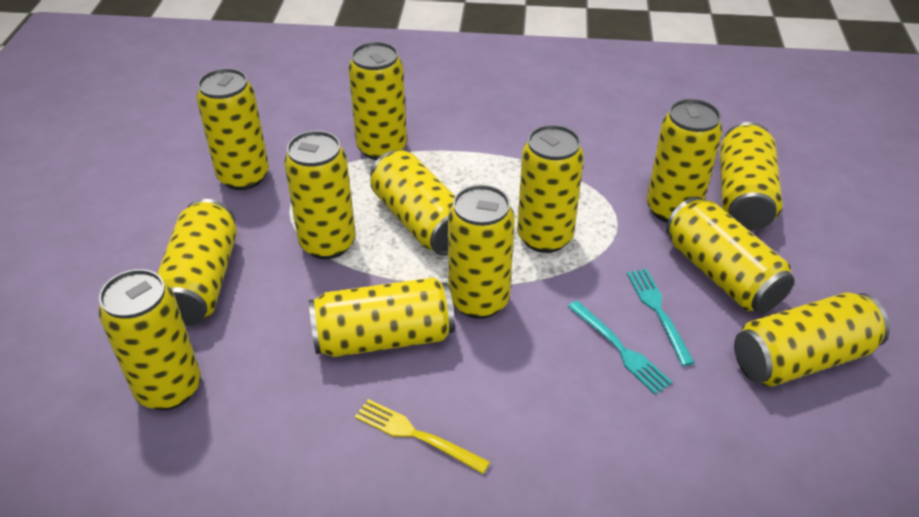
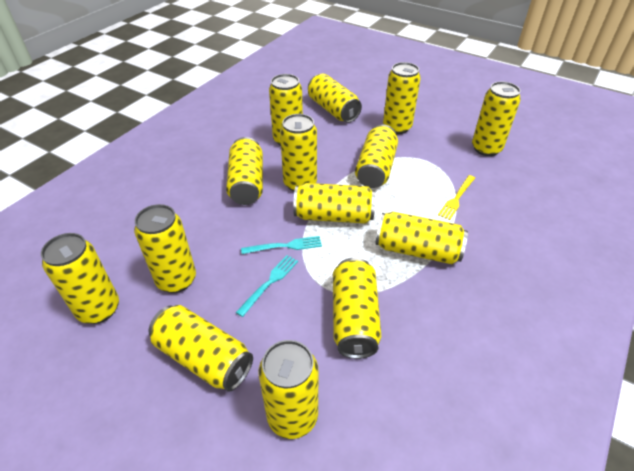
yellow can: [98,269,201,410] [157,199,237,326] [196,68,269,190] [284,131,356,259] [309,277,455,357] [348,42,407,160] [370,150,455,255] [448,185,515,319] [517,125,584,253] [647,99,722,223] [666,196,794,313] [720,122,782,230] [734,292,890,386] = 13 -> [41,233,119,324] [134,204,196,293] [148,305,253,392] [226,137,263,205] [258,340,318,439] [269,74,303,146] [280,114,317,192] [293,183,375,224] [308,73,362,123] [333,258,381,359] [355,124,398,188] [375,212,468,264] [383,62,421,134] [472,81,521,156] = 14

